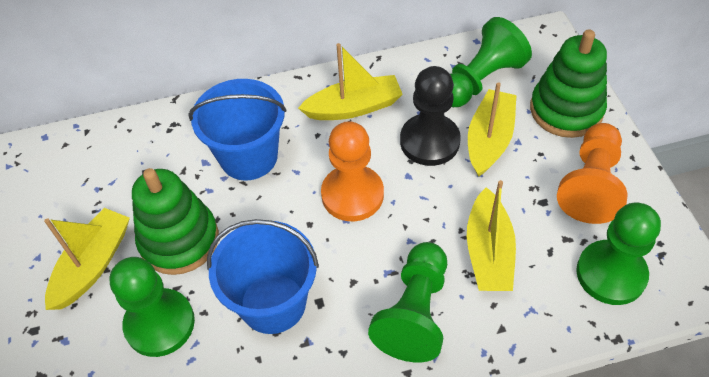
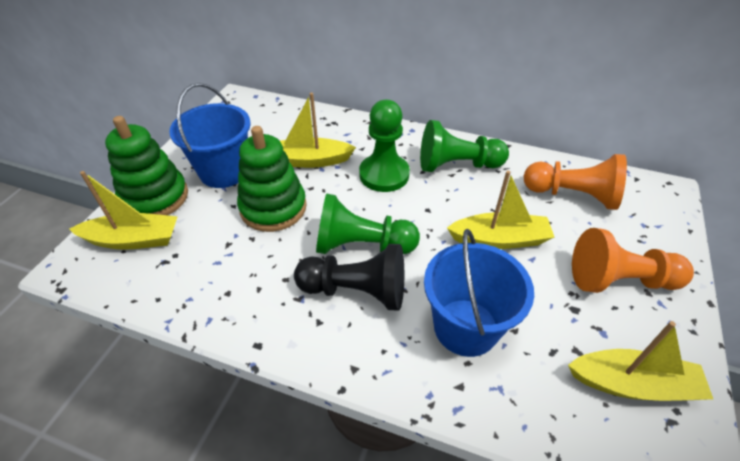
green pawn: [110,257,195,357] [368,242,447,362] [450,17,532,107] [576,203,661,305] = 4 -> [316,193,420,254] [359,100,410,192] [420,120,509,172] = 3

